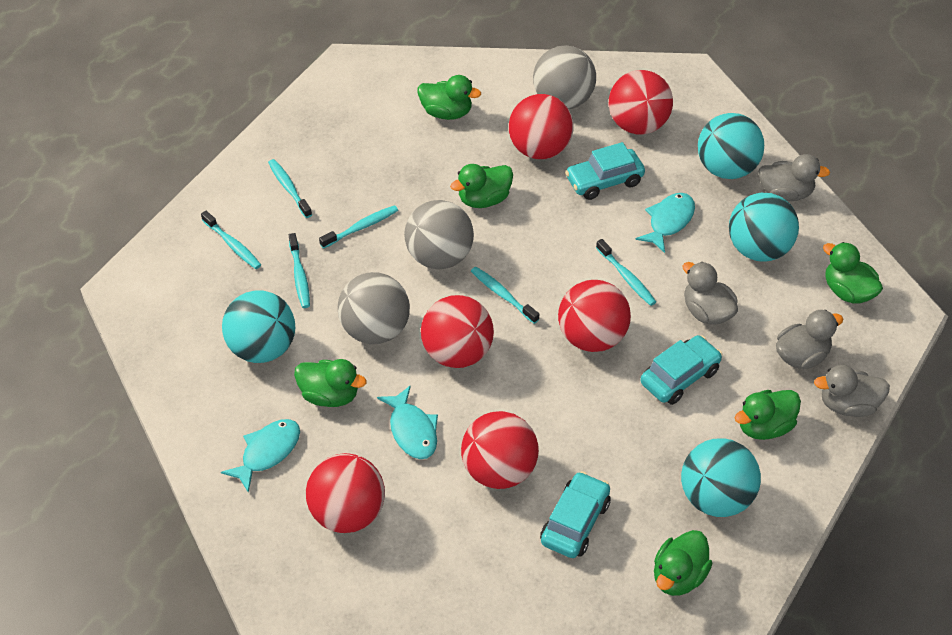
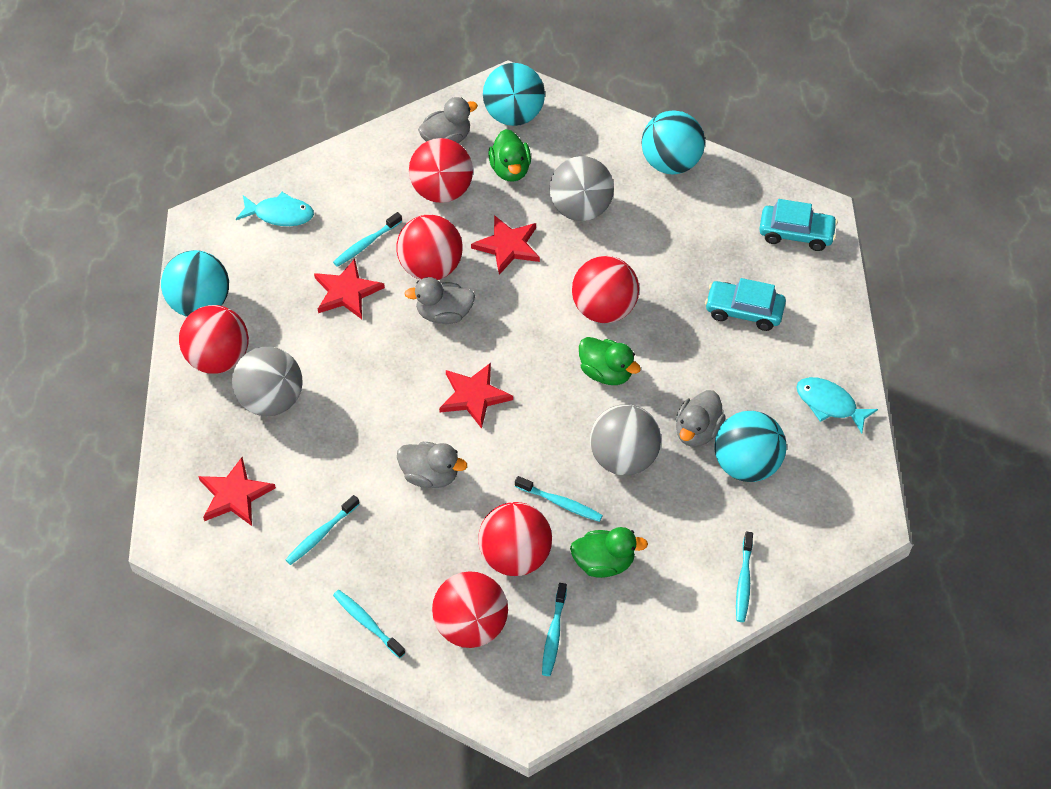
green duck: [294,359,367,407] [417,75,481,120] [450,164,513,208] [654,530,713,596] [735,390,801,440] [823,242,883,303] = 6 -> [488,129,531,182] [570,527,648,578] [579,337,641,385] = 3
red star: none = 0 -> [198,457,276,526] [314,259,385,319] [439,363,513,429] [471,215,540,275] = 4
turquoise car: [540,471,610,558] [565,142,645,200] [640,335,722,405] = 3 -> [705,278,786,331] [759,199,838,251] = 2
turquoise fish: [221,419,300,493] [377,385,438,459] [635,193,695,253] = 3 -> [236,192,314,226] [796,377,878,433] = 2

